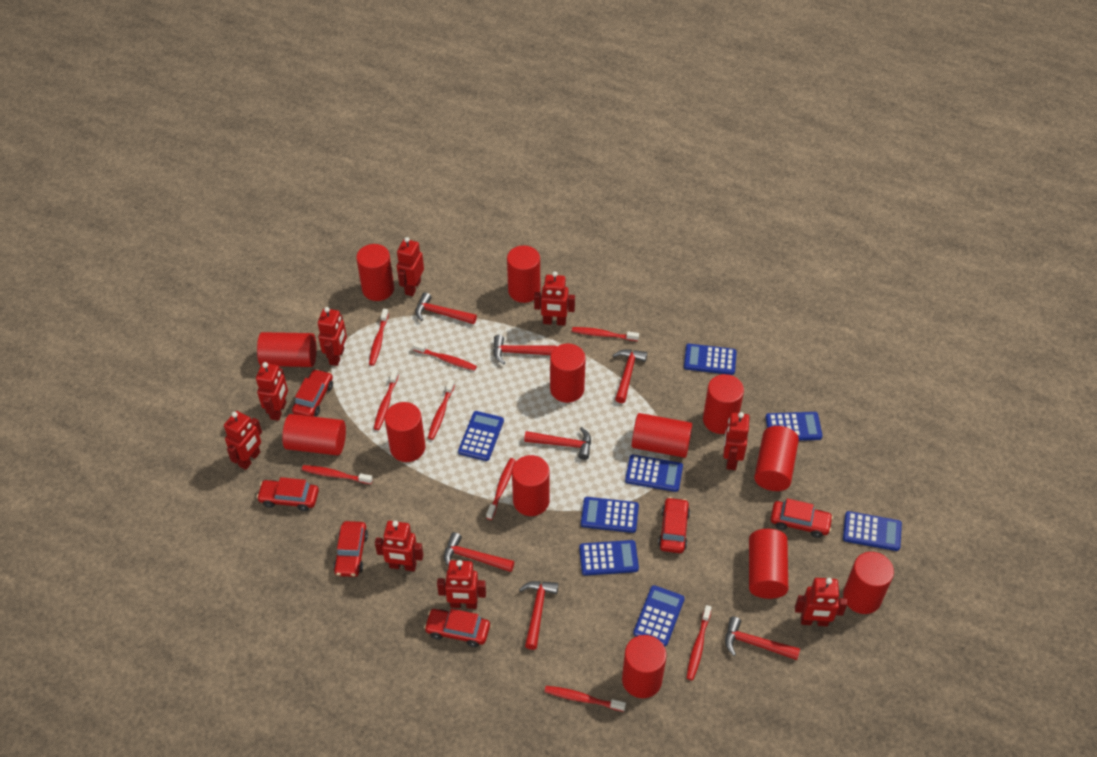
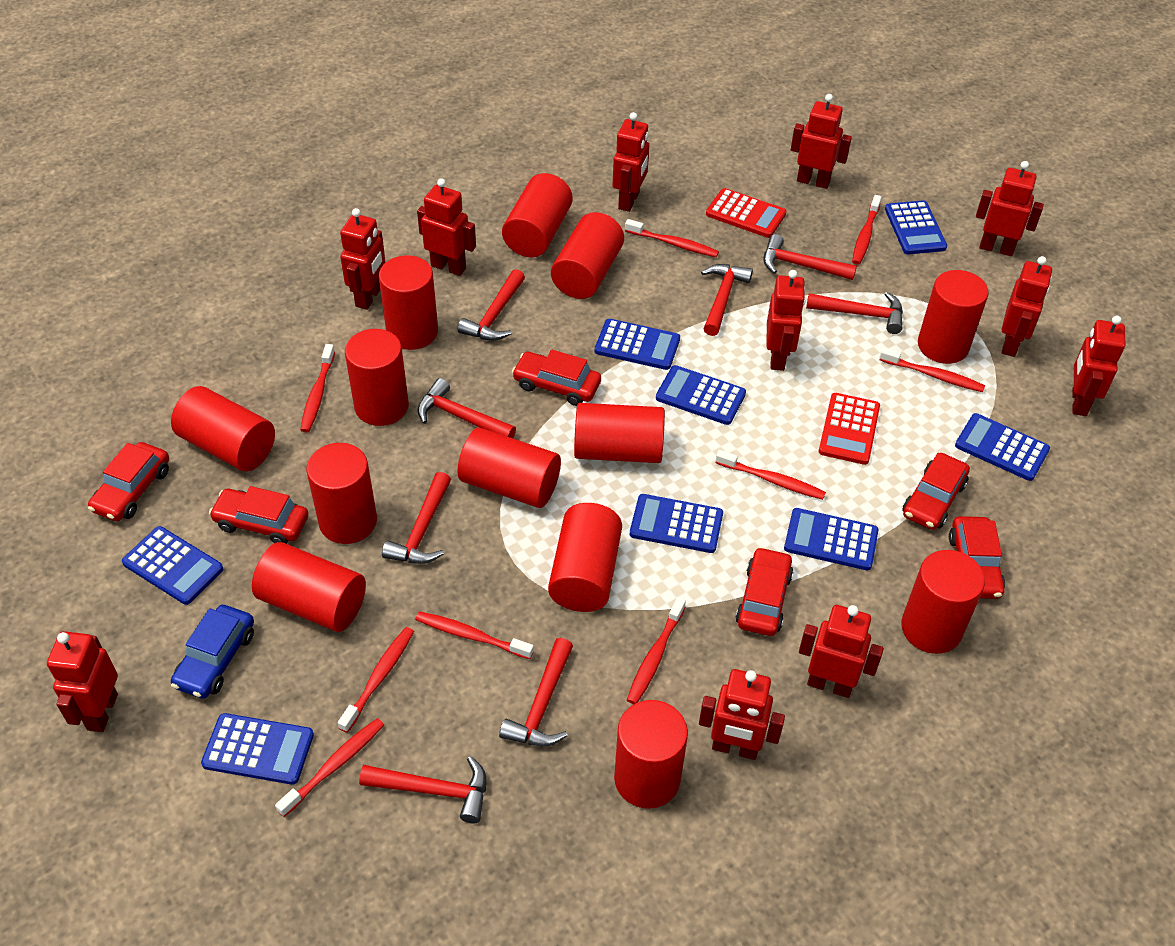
blue car: none = 0 -> [171,605,254,699] = 1
red calculator: none = 0 -> [706,188,786,238] [819,393,880,465] = 2
red hammer: [415,292,477,324] [444,532,514,572] [493,335,556,364] [519,581,559,650] [524,427,591,460] [612,349,647,403] [725,616,800,660] = 7 -> [359,756,486,823] [382,472,451,564] [417,378,516,438] [458,269,525,341] [499,638,573,747] [701,264,753,336] [763,234,857,280] [806,292,903,334] = 8
red robot: [224,411,262,470] [256,362,288,421] [318,307,347,366] [375,521,424,571] [397,237,424,296] [437,560,486,609] [534,271,575,326] [723,412,749,470] [795,578,847,626] = 9 -> [47,631,118,732] [340,208,386,310] [417,178,476,276] [613,112,649,212] [699,669,785,760] [766,270,806,371] [791,94,852,189] [799,605,884,698] [976,161,1044,256] [1002,256,1052,357] [1073,316,1125,416] = 11

